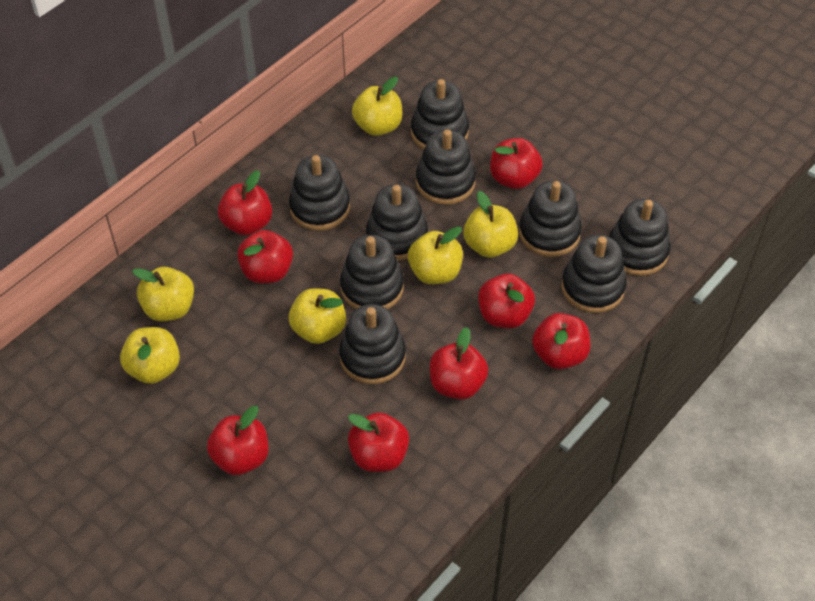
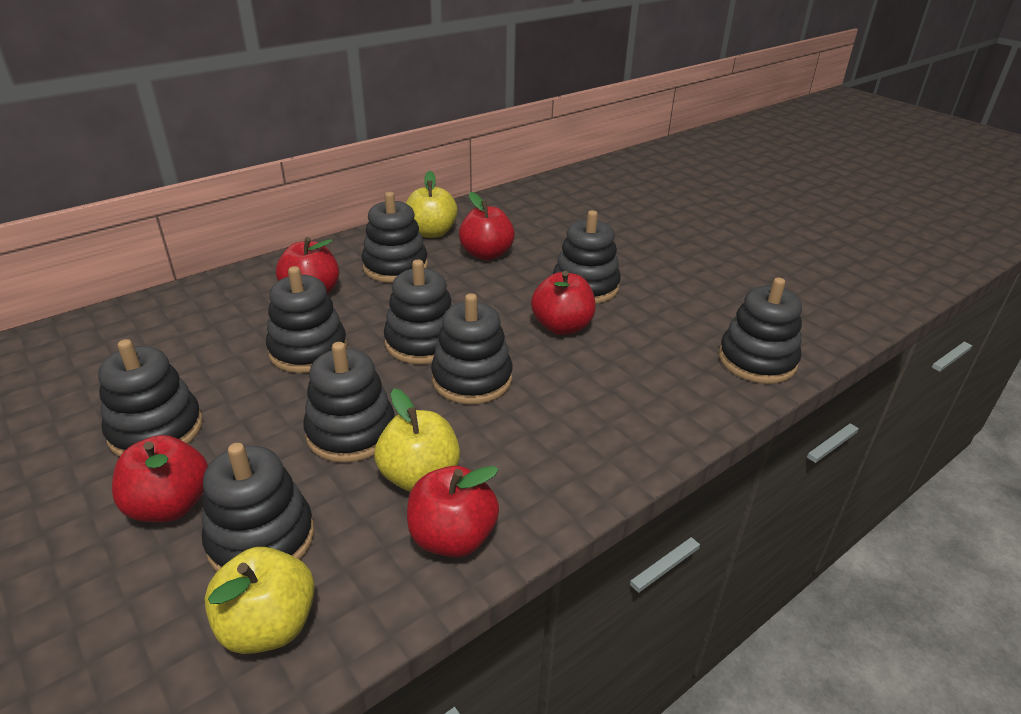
red apple: [207,406,269,475] [218,170,272,236] [237,230,293,283] [348,412,409,472] [430,327,489,400] [478,274,535,329] [490,138,543,189] [532,313,591,369] = 8 -> [112,435,208,522] [276,237,339,294] [407,466,499,557] [459,192,515,260] [531,271,596,335] = 5
yellow apple: [120,327,180,384] [132,267,194,321] [289,288,346,344] [352,77,402,136] [408,227,463,284] [463,191,518,258] = 6 -> [205,547,315,654] [374,389,460,492] [406,171,458,238] = 3

